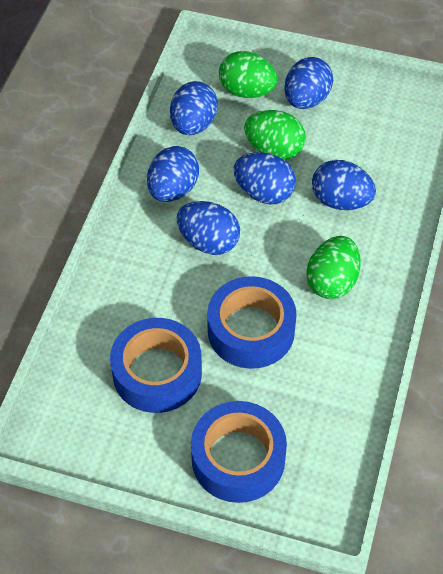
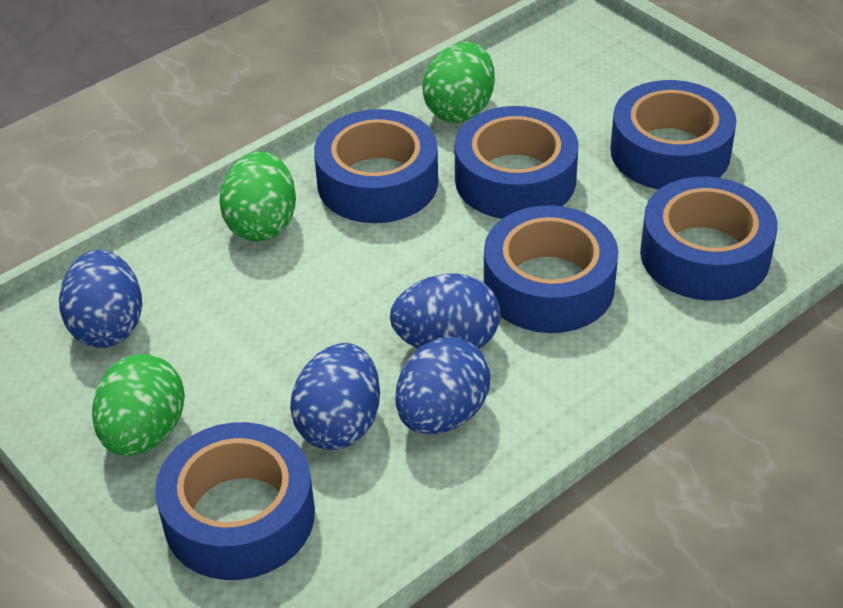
blue egg: [147,146,199,202] [170,81,218,135] [177,201,240,255] [234,152,296,204] [284,57,333,109] [312,160,376,210] = 6 -> [59,250,142,348] [290,343,380,450] [390,273,500,349] [395,337,491,434] = 4
blue tape: [110,318,202,413] [191,401,287,503] [207,276,297,369] = 3 -> [155,422,315,580] [314,109,438,223] [455,106,579,219] [484,205,618,333] [610,80,737,190] [640,177,777,301] = 6

